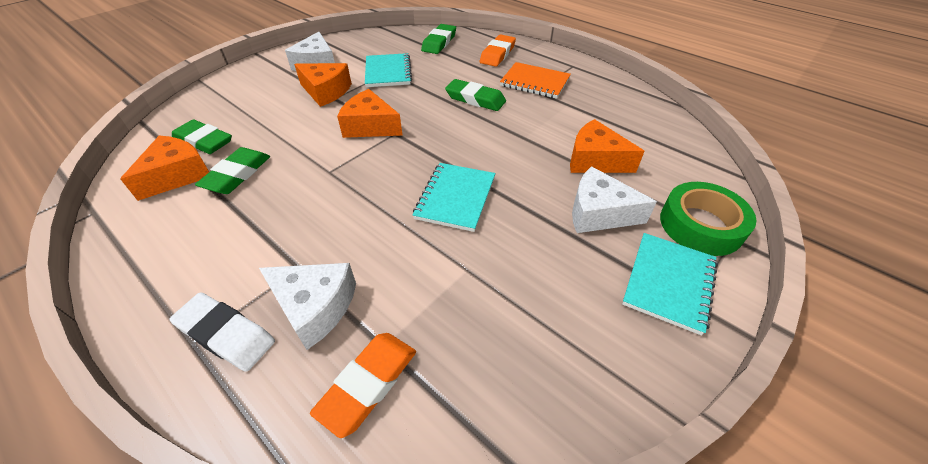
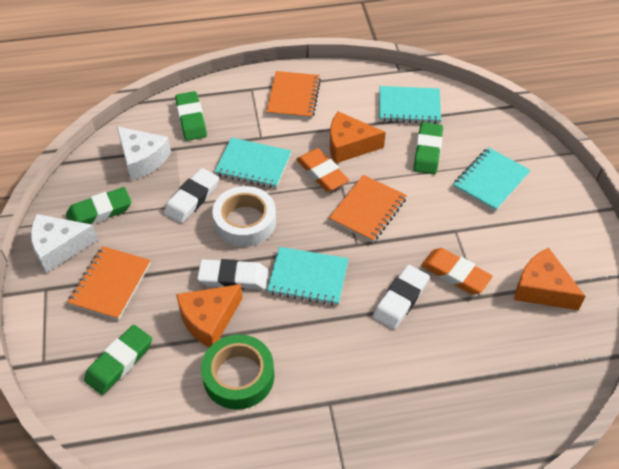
orange cheese: [120,136,209,201] [294,63,352,107] [337,89,403,138] [570,119,645,173] = 4 -> [176,284,243,347] [330,111,386,163] [514,248,585,310] = 3
orange notebook: [500,62,571,99] = 1 -> [68,246,151,320] [266,71,321,119] [329,175,407,243] = 3
turquoise notebook: [365,53,412,87] [413,163,495,232] [622,233,718,335] = 3 -> [214,137,291,188] [267,247,349,306] [379,86,441,124] [453,147,531,211] = 4
white cheese: [259,263,356,350] [285,32,335,71] [572,166,657,233] = 3 -> [31,214,98,273] [116,126,171,181] = 2
white eraser: [170,292,275,372] = 1 -> [164,168,219,223] [197,259,268,290] [373,265,430,330] = 3
white tape: none = 0 -> [212,186,276,247] = 1

